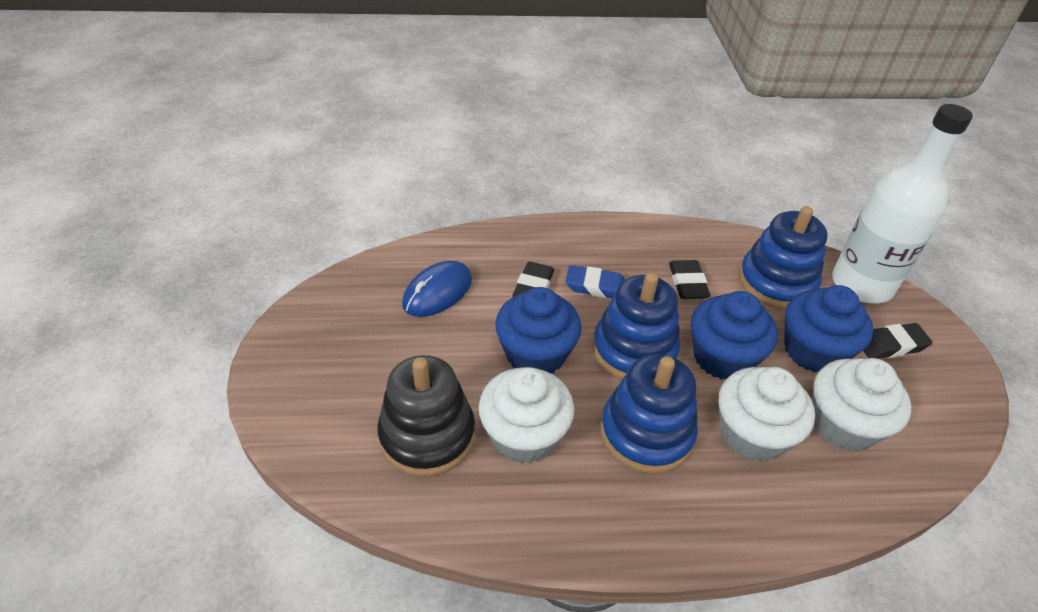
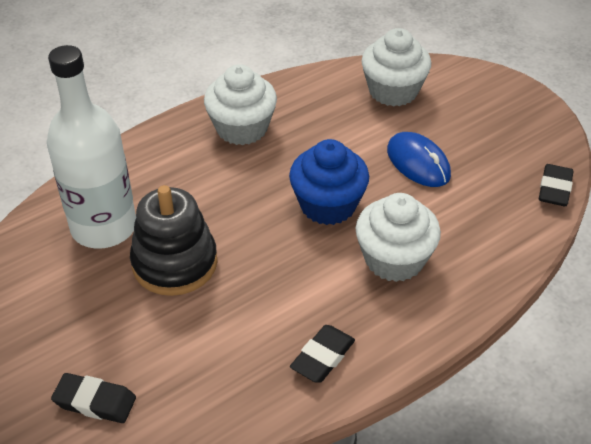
blue cupcake: [495,287,582,373] [691,291,778,379] [784,285,873,372] = 3 -> [289,139,369,225] = 1
blue eraser: [566,265,626,298] = 1 -> none = 0
blue stacking toy: [592,273,680,380] [600,354,698,473] [739,206,828,309] = 3 -> none = 0

